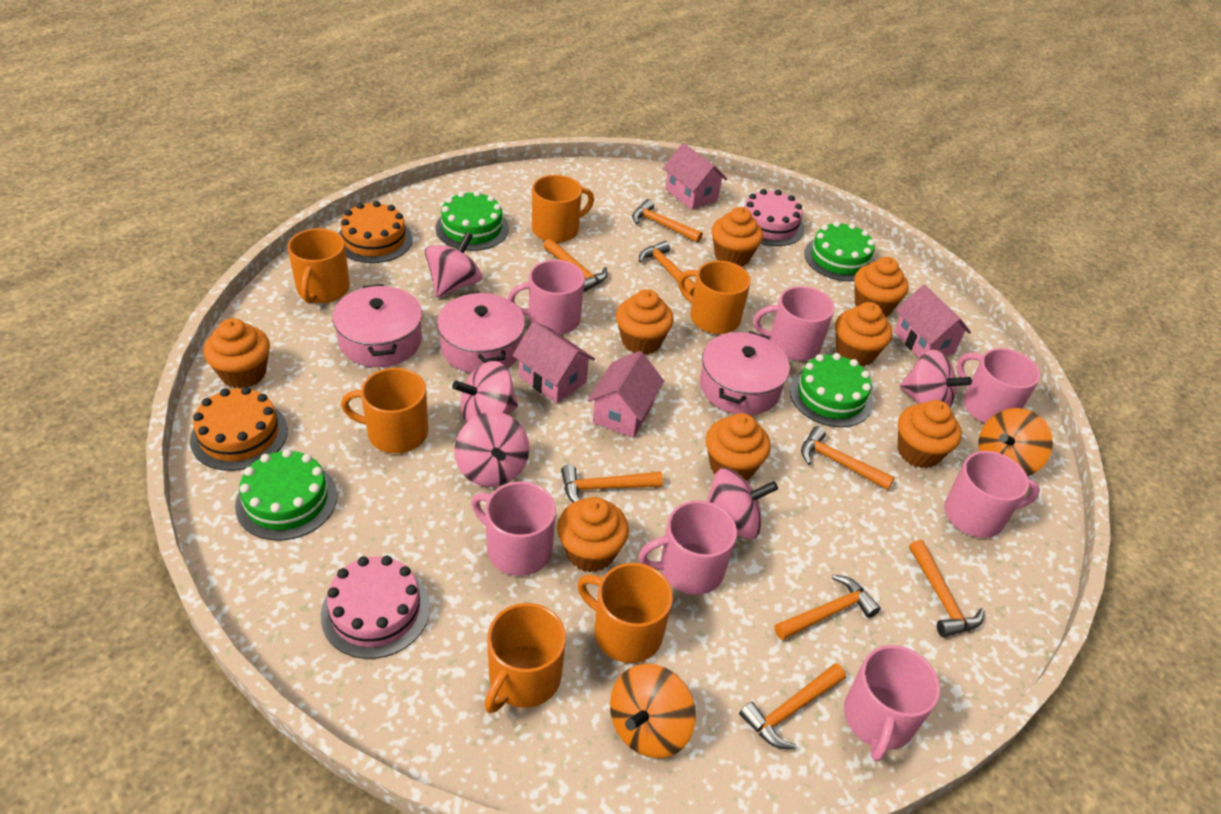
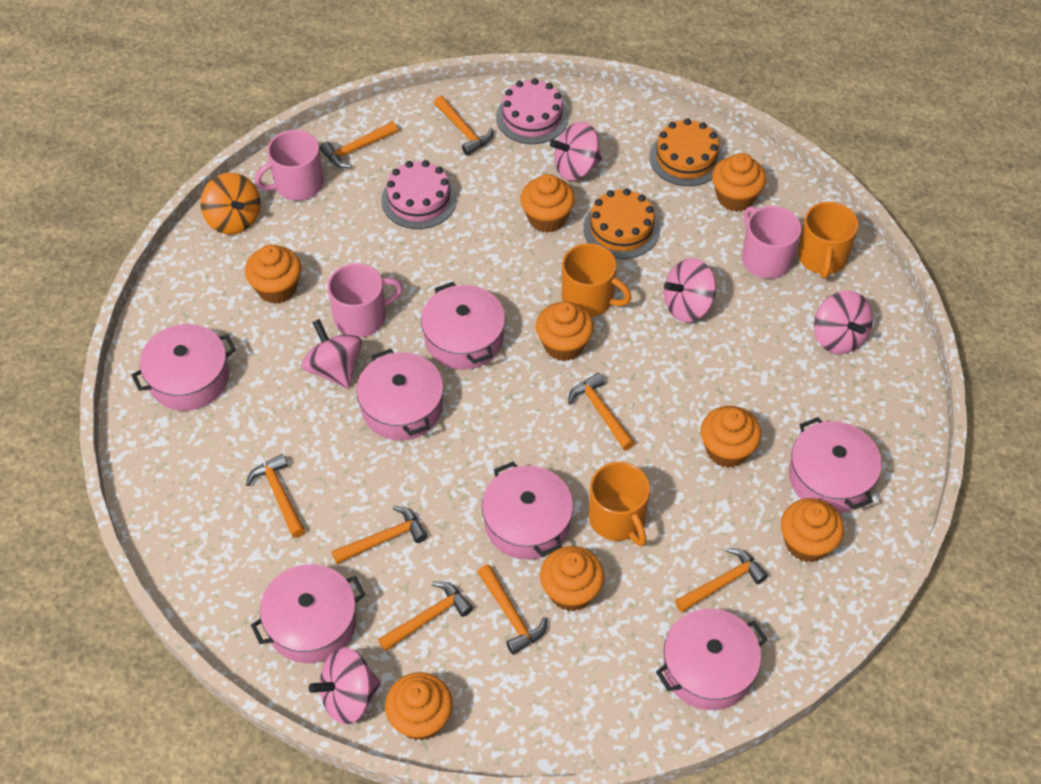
green cake: [235,449,337,541] [436,191,509,251] [790,353,873,427] [804,221,875,281] = 4 -> none = 0
orange mug: [288,228,350,304] [341,368,428,453] [484,603,566,713] [532,175,594,243] [577,563,673,663] [678,261,751,334] = 6 -> [562,243,631,317] [589,462,650,547] [798,202,858,279] = 3
orange spinning top: [610,664,696,758] [978,408,1053,476] = 2 -> [200,173,261,235] = 1
pink house: [513,321,595,403] [587,351,664,438] [663,143,727,210] [894,285,971,358] = 4 -> none = 0
pink mug: [471,481,556,576] [508,260,585,335] [638,500,737,595] [753,286,834,361] [844,645,940,762] [944,451,1040,538] [957,348,1040,423] = 7 -> [255,130,324,201] [328,263,403,337] [742,206,801,279] = 3
pink pot: [332,284,422,367] [437,291,525,373] [700,331,790,415] = 3 -> [131,324,236,411] [251,564,365,663] [356,349,444,440] [421,282,505,370] [482,461,573,560] [656,609,767,710] [789,417,882,513] = 7

